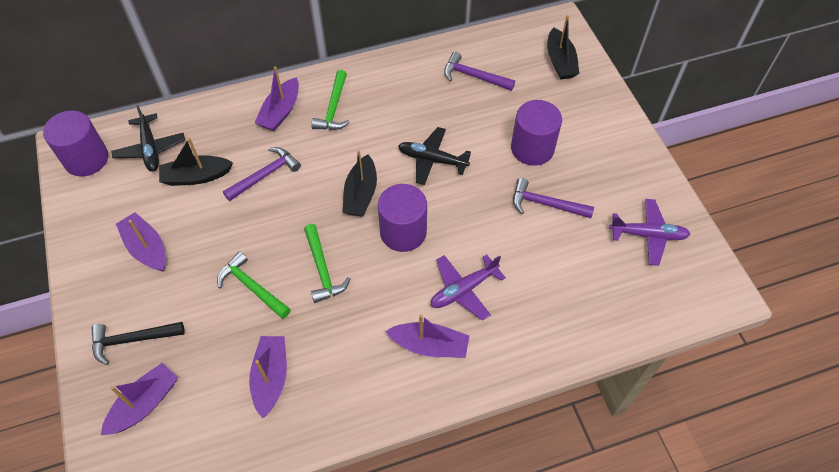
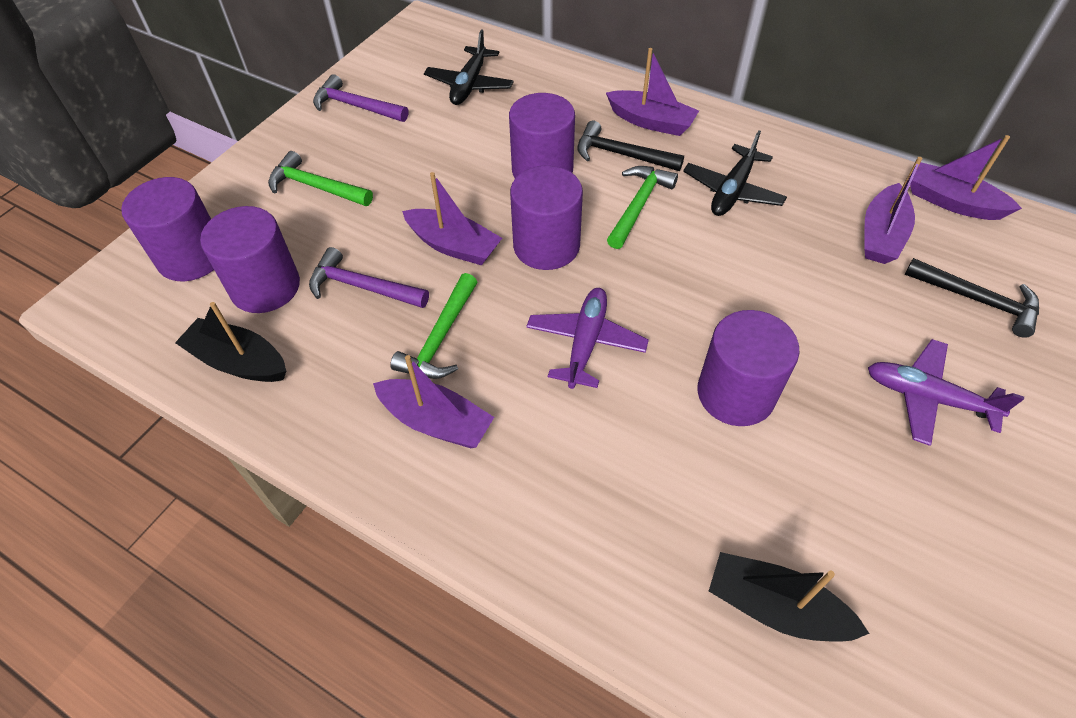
black boat: [159,138,233,186] [343,150,377,217] [547,15,579,79] = 3 -> [175,302,286,382] [709,552,870,641] = 2
black hammer: [92,322,185,365] = 1 -> [577,121,684,171] [905,258,1039,338] = 2
purple cylinder: [43,110,108,176] [378,184,427,252] [511,100,562,166] = 3 -> [121,177,214,281] [200,206,300,313] [509,93,575,178] [510,165,583,270] [697,310,799,426] = 5
purple hammer: [223,147,301,201] [444,52,515,91] [513,178,594,218] = 3 -> [309,247,429,308] [313,74,408,122] = 2

